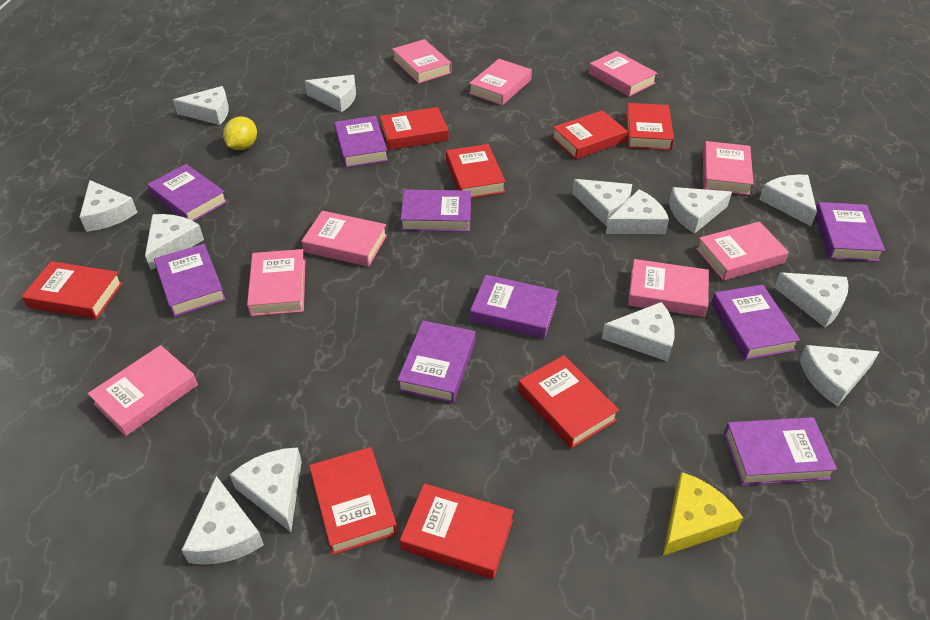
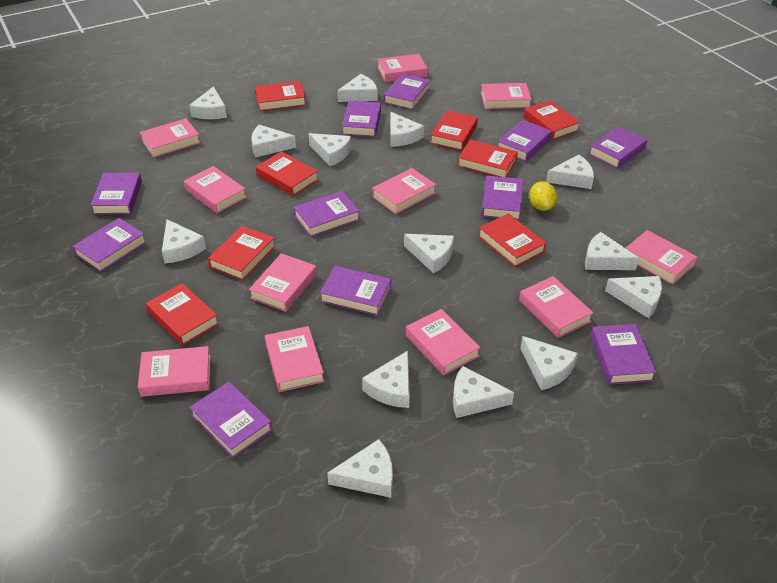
pink book: [88,345,198,436] [247,249,305,316] [302,211,387,267] [392,39,452,84] [469,59,532,105] [589,51,657,97] [628,259,709,317] [696,222,789,281] [703,141,754,195] = 9 -> [138,346,211,397] [140,118,200,157] [184,166,247,213] [249,253,317,312] [265,326,325,392] [372,168,436,214] [377,54,428,82] [406,309,481,375] [481,83,532,109] [519,276,593,338] [626,230,697,285] = 11
purple book: [147,164,227,221] [154,244,226,317] [334,116,388,168] [397,320,475,403] [400,190,471,232] [470,275,558,339] [711,285,800,360] [724,417,837,486] [815,202,885,262] = 9 -> [72,218,146,272] [90,173,142,214] [189,382,272,458] [293,191,360,237] [320,266,391,316] [342,101,381,137] [383,73,430,110] [482,176,523,220] [498,120,552,162] [589,126,647,169] [591,324,657,385] = 11
white cheese: [80,180,138,232] [145,214,204,270] [173,86,229,125] [182,476,264,565] [230,447,302,532] [305,75,356,112] [572,179,632,226] [602,302,675,362] [606,189,669,234] [669,187,732,234] [759,175,817,226] [774,272,848,327] [799,345,879,406] = 13 -> [162,219,206,263] [189,86,227,119] [251,125,296,157] [308,133,352,166] [327,439,393,498] [337,74,377,102] [362,351,410,408] [390,112,424,147] [404,234,454,273] [453,366,514,418] [520,336,578,390] [546,155,594,189] [585,232,639,270] [605,276,662,318] = 14
yellow cheese: [663,472,743,556] = 1 -> none = 0

